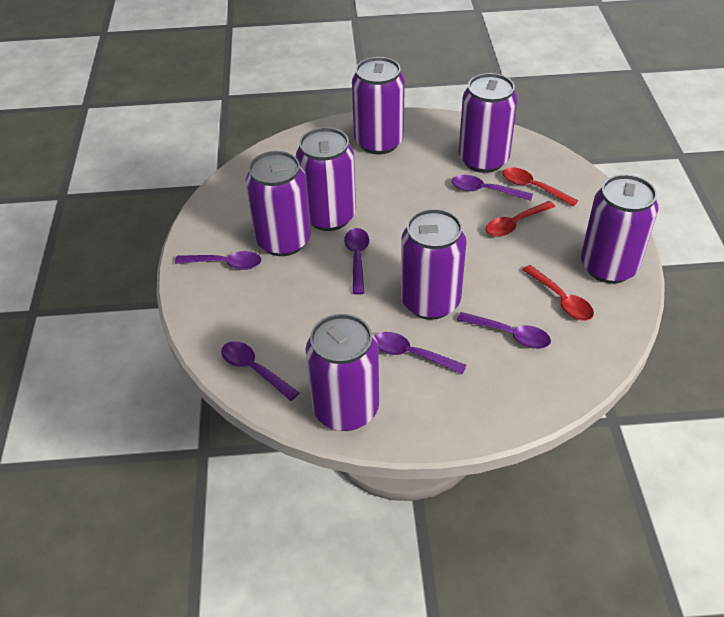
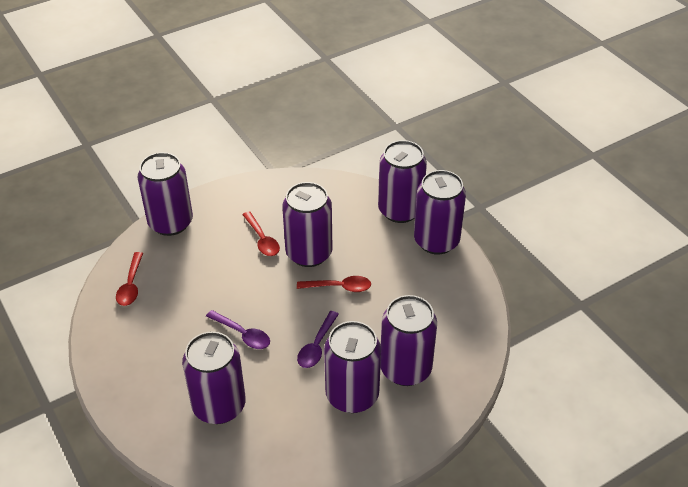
purple spoon: [175,251,261,270] [221,341,299,401] [344,228,369,295] [375,332,467,374] [452,175,533,201] [457,312,551,349] = 6 -> [206,310,270,349] [297,311,339,368] = 2

